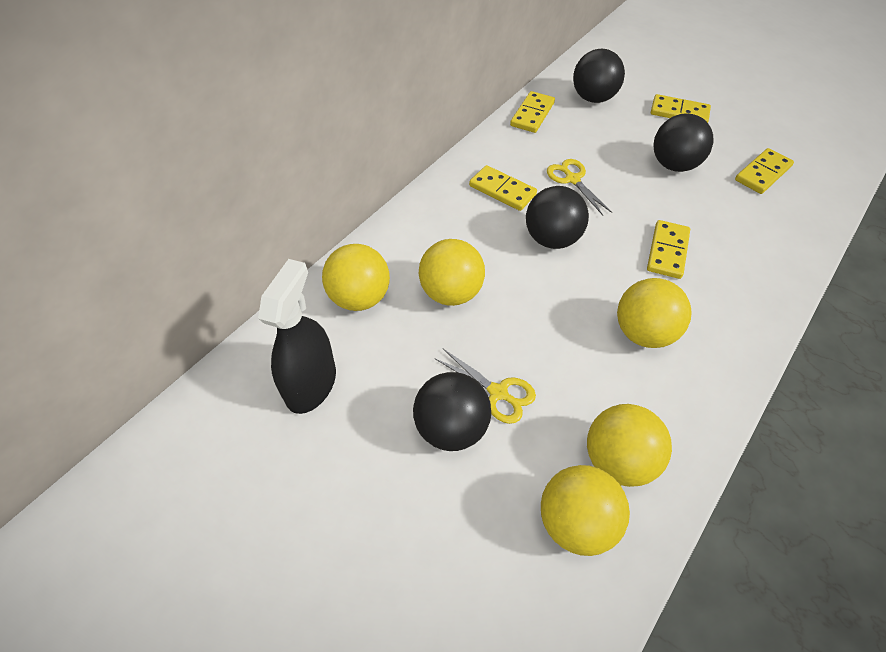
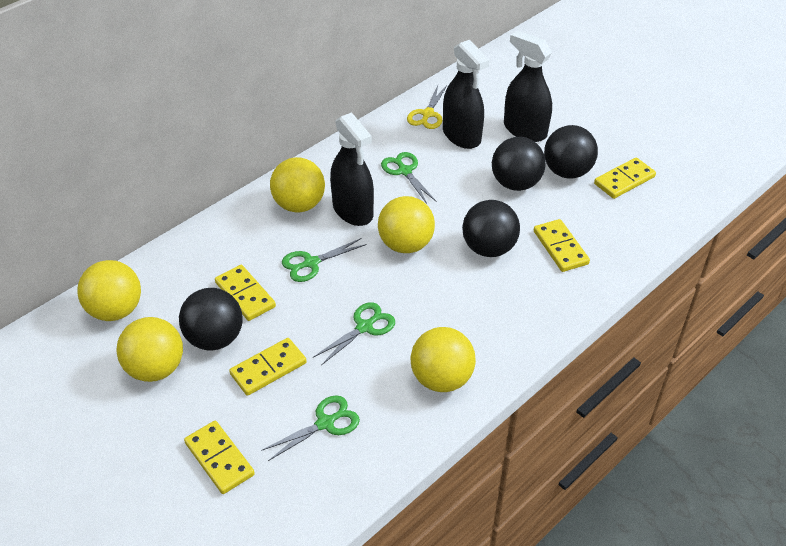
black spray bottle: [258,259,336,414] = 1 -> [330,112,374,226] [443,40,489,149] [504,30,552,142] = 3
green scissors: none = 0 -> [261,395,360,461] [282,238,367,282] [314,302,395,365] [381,152,436,204] = 4
yellow scissors: [435,349,536,424] [547,159,612,215] = 2 -> [407,85,447,129] = 1

